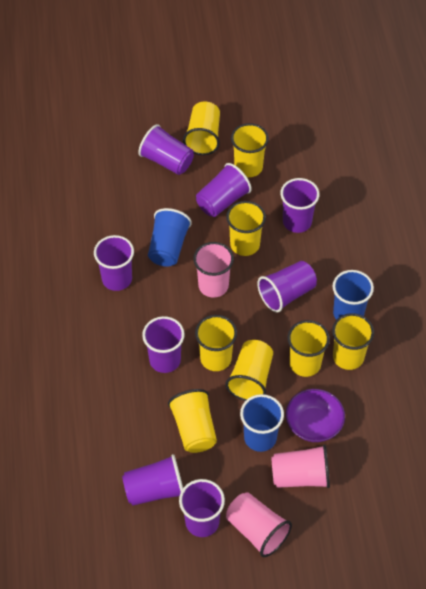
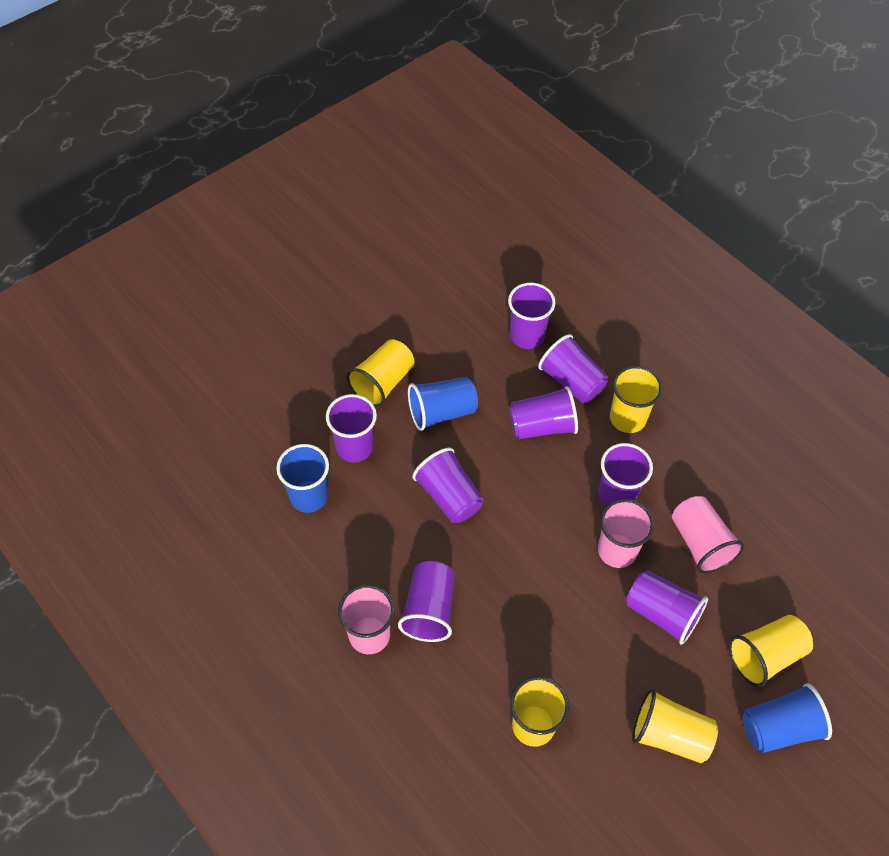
purple bowl: [286,389,345,442] = 1 -> none = 0
yellow cup: [168,389,217,453] [183,101,220,155] [195,315,237,371] [225,340,273,401] [226,201,266,256] [231,123,269,177] [288,320,330,377] [332,313,374,370] = 8 -> [347,339,415,407] [510,676,569,747] [610,366,663,433] [632,689,718,763] [729,615,813,687] = 5

